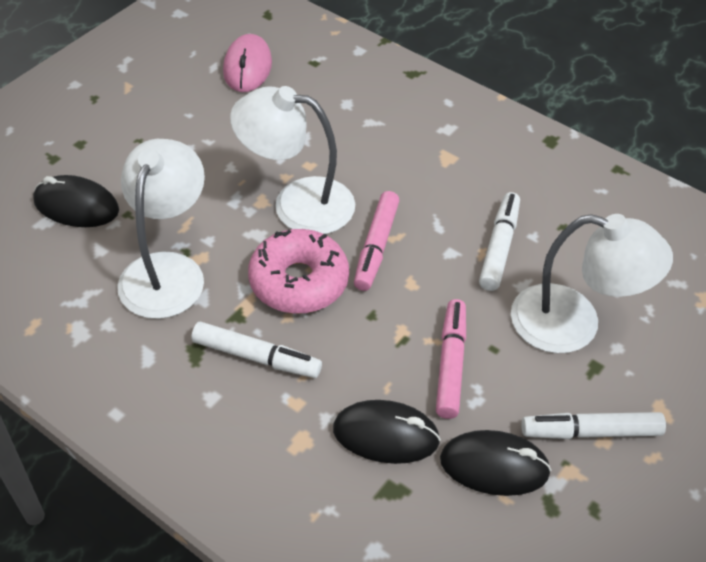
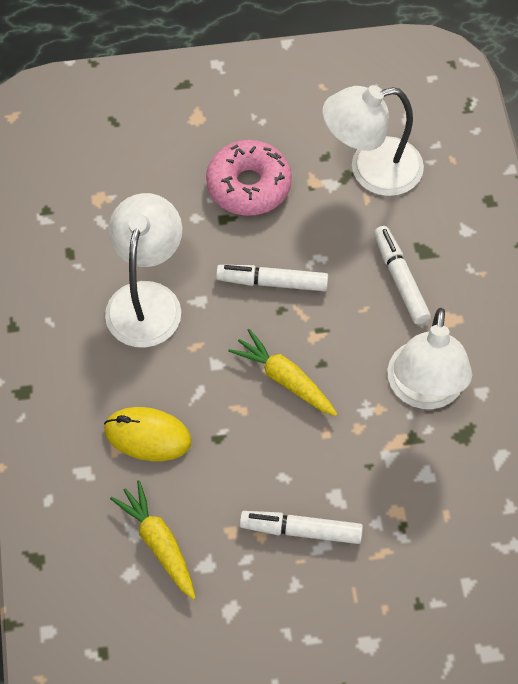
black mouse: [33,175,119,227] [333,400,441,464] [440,430,552,496] = 3 -> none = 0
pink marker: [354,191,400,291] [436,299,466,419] = 2 -> none = 0
pink mouse: [223,34,272,92] = 1 -> none = 0
yellow carrot: none = 0 -> [110,480,196,600] [228,329,338,416] = 2
yellow mouse: none = 0 -> [104,407,192,461] = 1

